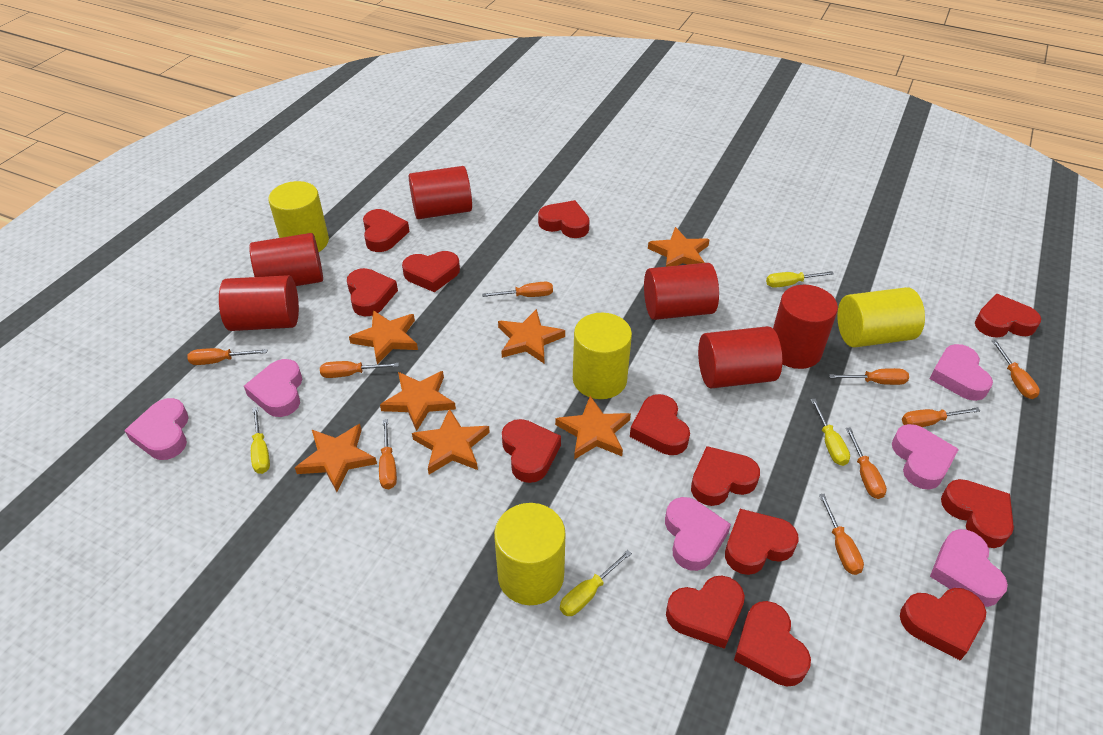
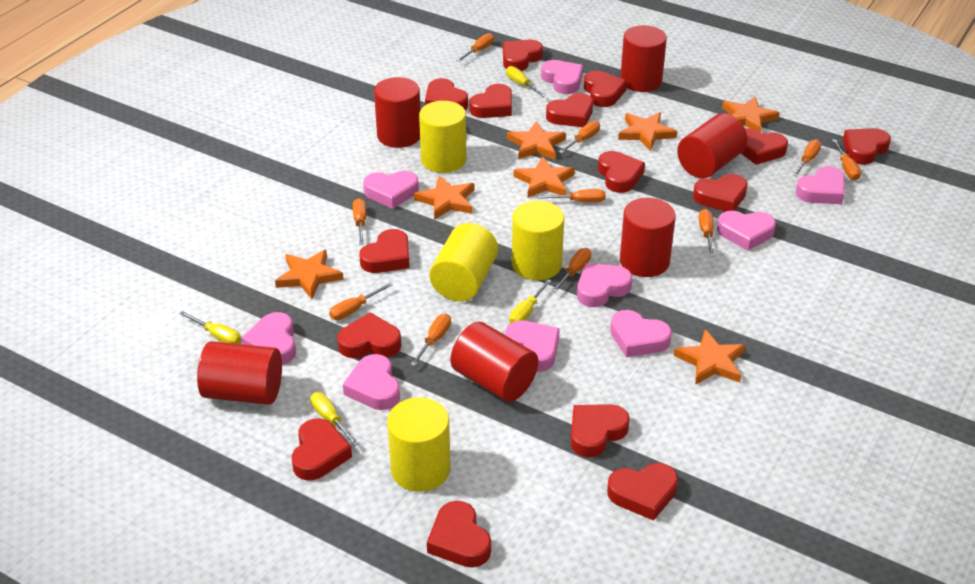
orange screwdriver: [187,348,267,365] [320,361,399,378] [379,419,397,489] [482,282,553,297] [819,494,864,575] [829,368,909,385] [846,427,887,499] [902,407,980,427] [992,340,1040,399] = 9 -> [329,283,393,320] [353,198,366,244] [410,314,451,366] [456,33,494,62] [538,189,606,203] [552,248,591,293] [559,121,600,153] [699,209,714,256] [793,139,821,176] [832,139,861,180] = 10
pink heart: [124,398,189,460] [244,359,302,417] [665,497,731,571] [892,424,959,489] [929,344,993,401] [930,529,1008,607] = 6 -> [242,312,296,365] [343,354,400,410] [363,171,419,209] [506,320,560,372] [541,60,583,94] [577,263,632,307] [610,310,672,357] [717,211,776,251] [796,166,845,204] = 9
red heart: [347,268,398,316] [363,209,410,252] [402,251,460,292] [502,419,561,483] [538,200,590,238] [630,394,690,455] [666,576,745,649] [691,446,760,506] [725,509,799,575] [734,601,811,686] [900,588,986,661] [941,479,1014,548] [975,294,1041,338] = 13 -> [292,418,352,481] [337,312,401,358] [359,229,410,273] [425,78,468,110] [427,501,491,568] [469,84,512,118] [503,40,543,71] [546,93,593,127] [570,404,630,458] [584,71,627,107] [598,151,645,193] [607,463,678,521] [693,174,748,211] [741,128,788,165] [843,128,891,165] = 15

